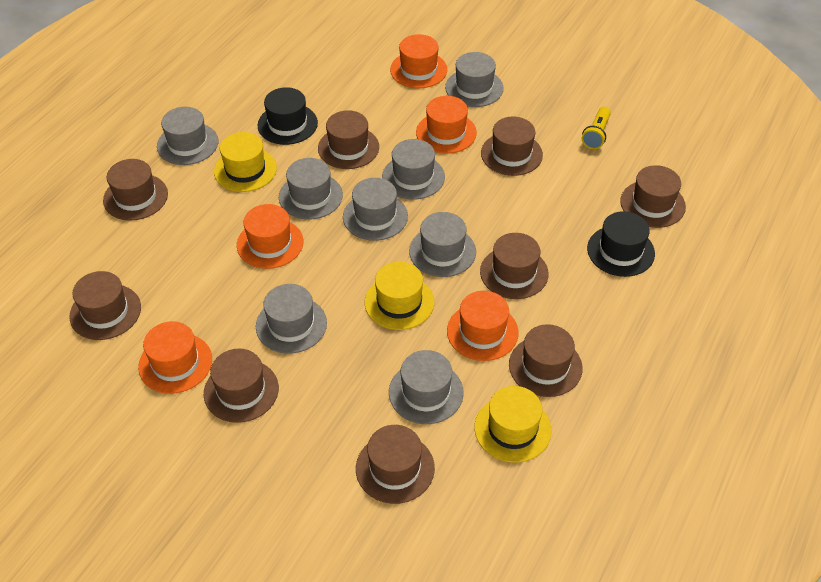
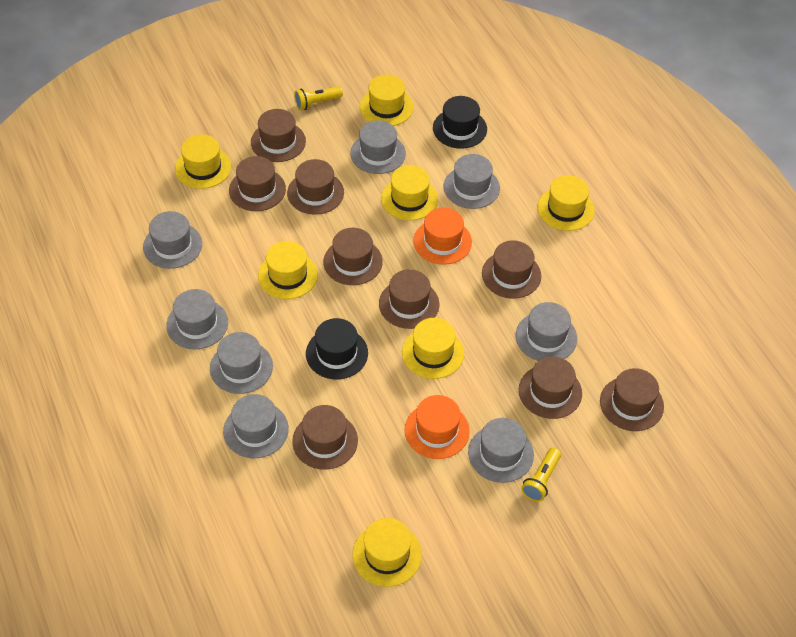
orange hat: [138,321,212,394] [237,204,303,269] [390,34,447,88] [416,96,477,154] [447,291,518,361] = 5 -> [405,395,470,459] [414,208,472,265] = 2
yellow flashlight: [582,107,611,149] = 1 -> [294,86,343,110] [521,448,561,502] = 2
yellow hat: [214,132,277,192] [365,262,434,330] [474,386,552,463] = 3 -> [175,134,231,189] [258,241,318,299] [353,518,422,587] [360,75,414,126] [381,165,438,221] [402,318,464,379] [537,175,595,231] = 7

